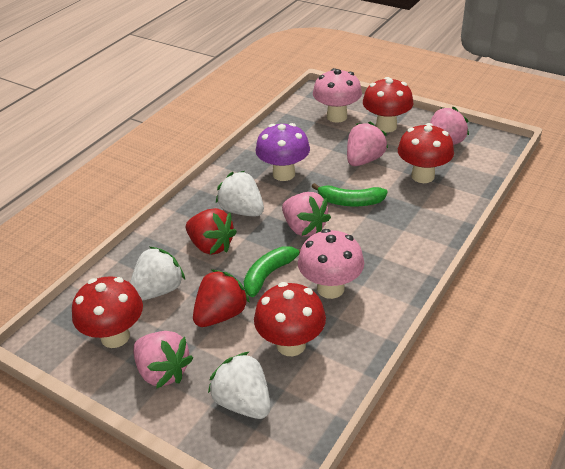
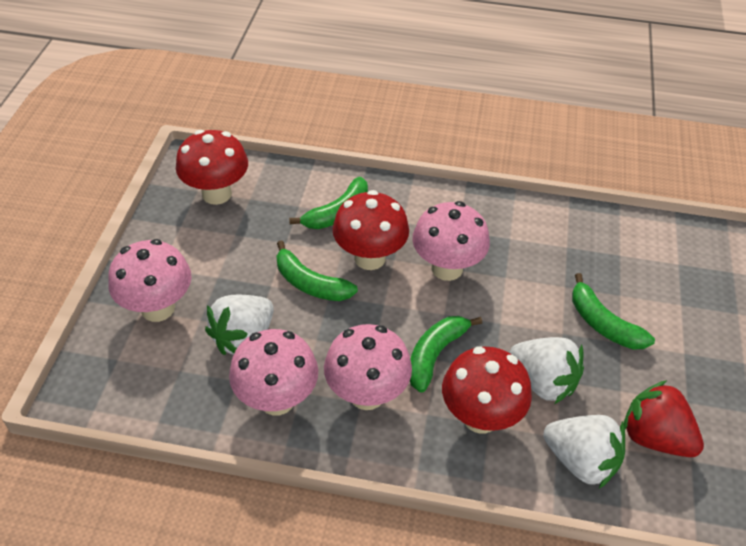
green banana: [244,246,301,297] [311,183,388,206] = 2 -> [276,241,358,301] [289,177,368,229] [410,316,482,393] [572,273,655,349] = 4
pink mushroom: [298,229,364,299] [313,68,362,123] = 2 -> [108,239,192,322] [229,329,318,415] [324,324,412,410] [412,201,490,281] = 4
pink strawberry: [133,331,193,389] [282,192,331,237] [347,122,388,166] [430,106,469,145] = 4 -> none = 0
purple mushroom: [255,123,310,181] = 1 -> none = 0
red mushroom: [72,276,143,348] [254,282,326,356] [363,77,414,132] [398,123,454,183] = 4 -> [176,130,248,205] [332,190,409,270] [442,347,532,434] = 3
red strawberry: [186,208,237,255] [193,269,250,327] = 2 -> [623,380,704,457] = 1

